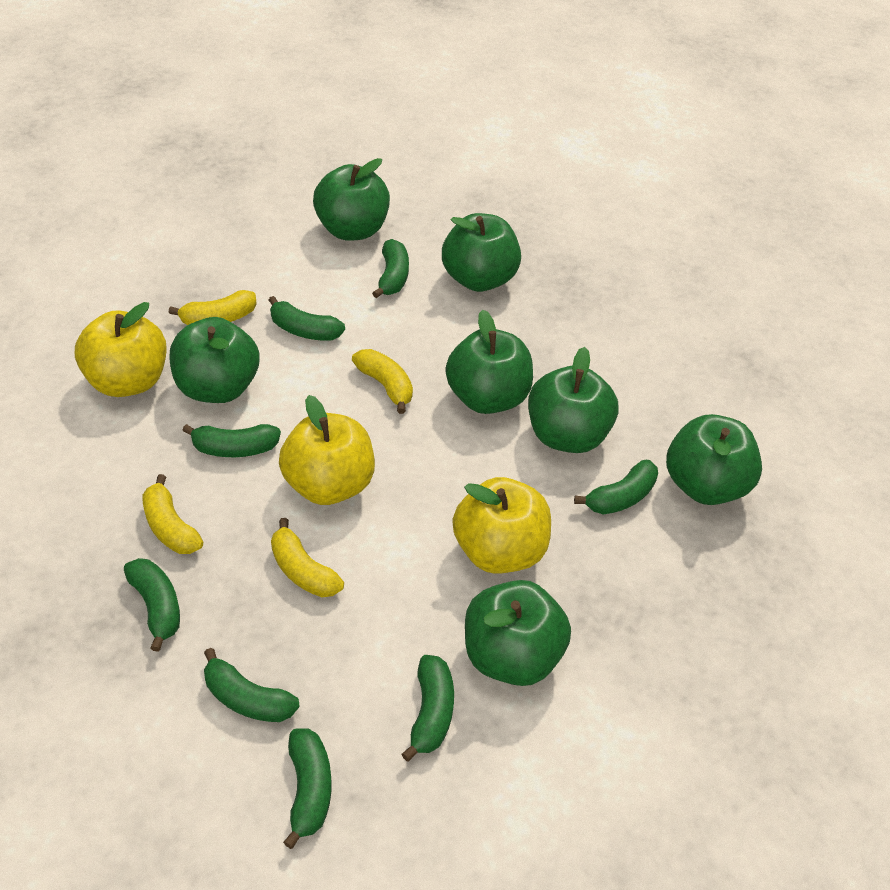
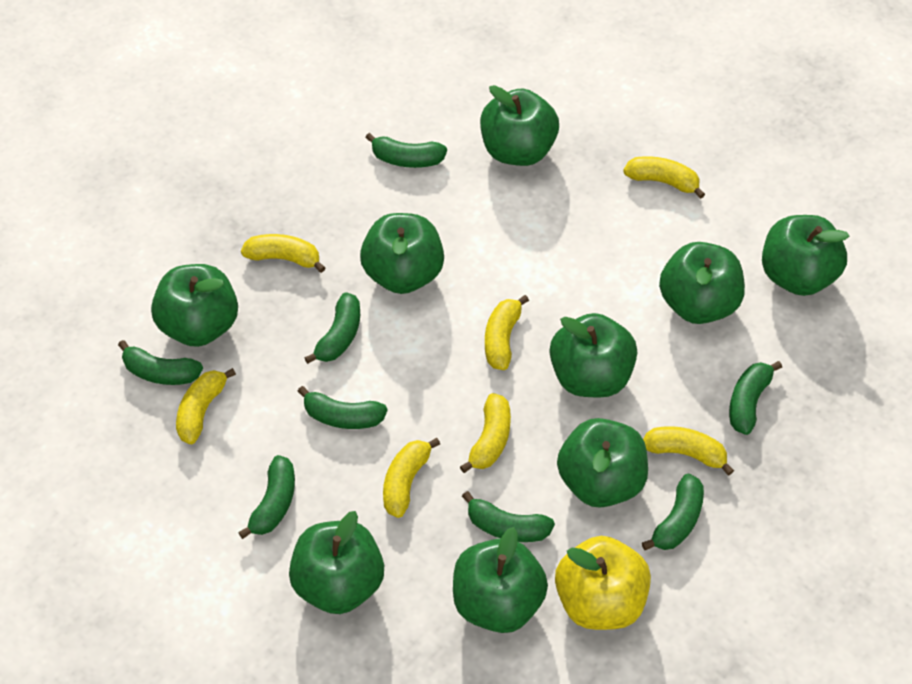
green apple: [170,317,260,403] [313,158,390,241] [442,213,521,292] [445,310,533,414] [465,580,571,686] [528,347,618,453] [666,414,762,505] = 7 -> [151,264,238,347] [289,511,384,614] [360,213,444,294] [453,527,548,633] [480,85,559,166] [550,313,637,397] [557,418,648,508] [659,242,745,324] [762,215,849,296] = 9
yellow apple: [75,302,166,397] [279,395,375,505] [453,477,551,574] = 3 -> [555,536,651,630] = 1
yellow banana: [142,474,203,554] [169,290,257,325] [271,518,344,597] [352,349,413,414] = 4 -> [176,368,236,444] [241,234,326,273] [383,438,440,518] [460,393,511,473] [485,295,529,370] [623,156,705,199] [643,426,734,476] = 7

